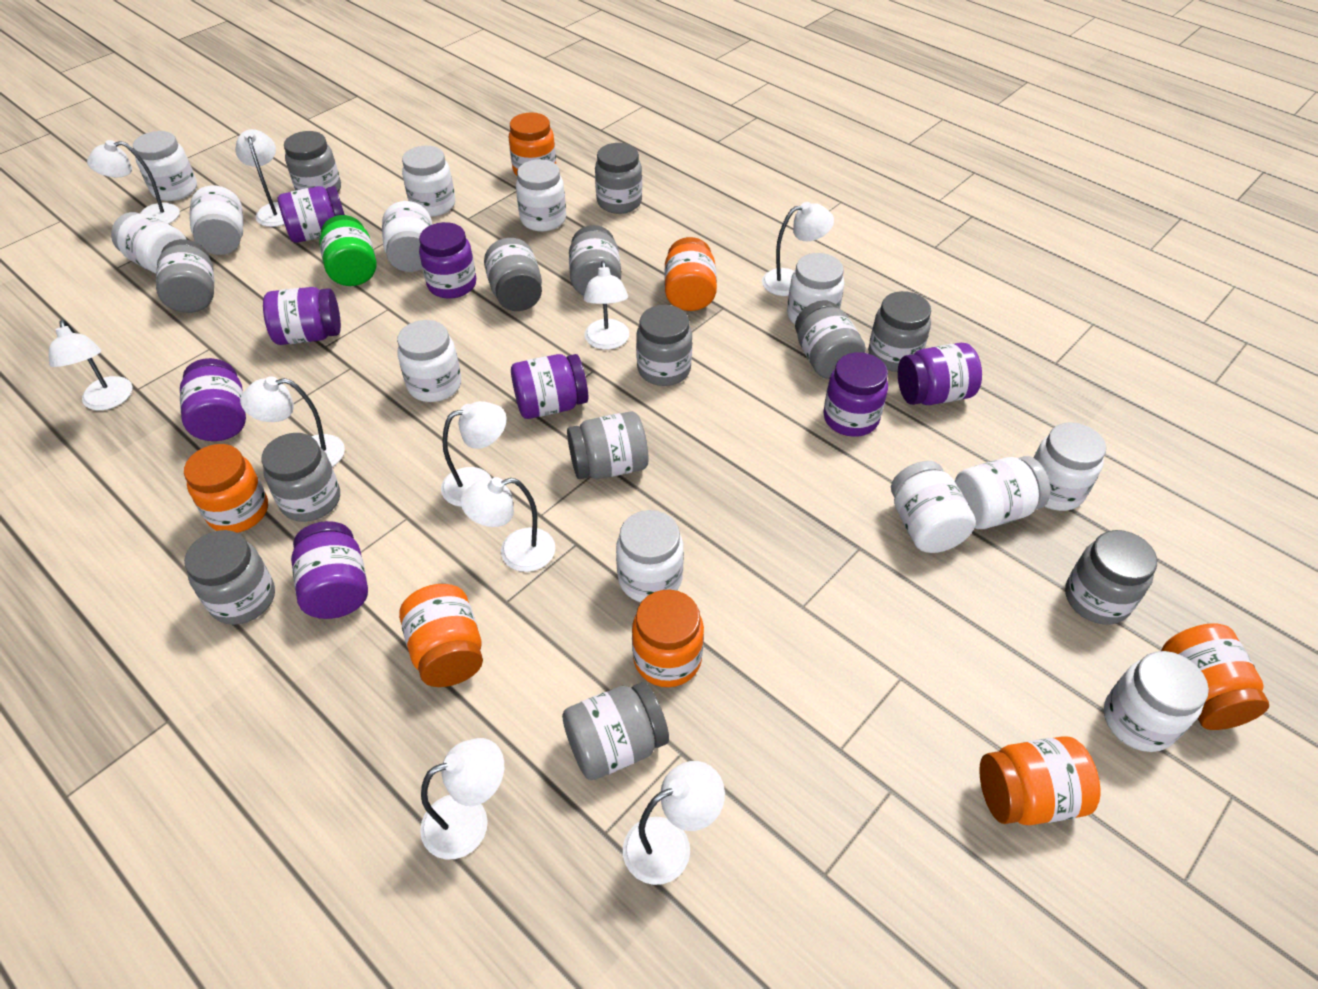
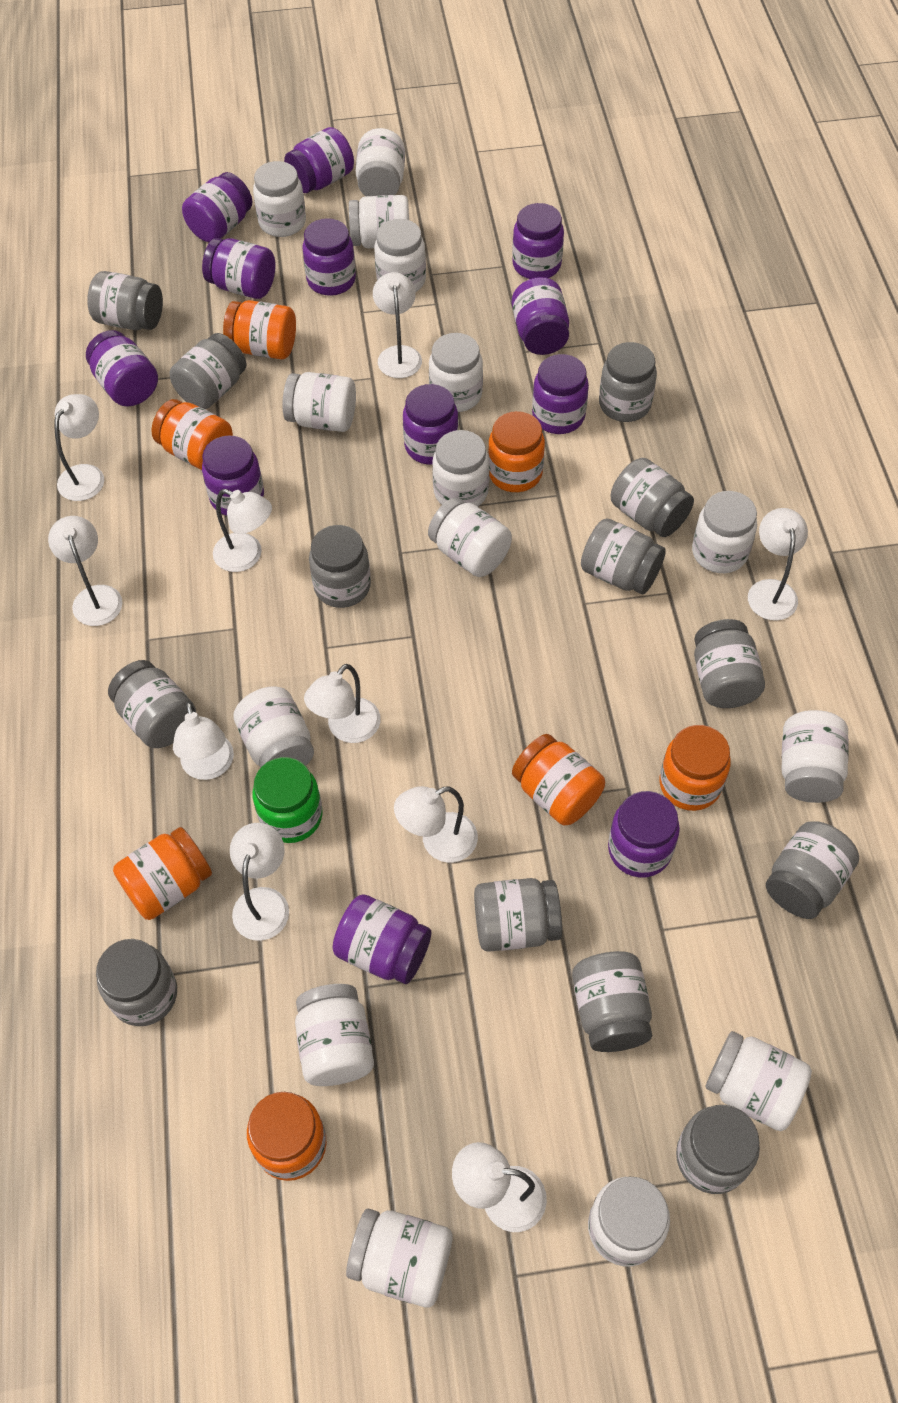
purple jar: [180,358,246,441] [263,287,341,345] [278,186,345,243] [291,521,368,619] [419,222,476,299] [511,354,588,419] [823,352,888,437] [898,343,982,405] = 8 -> [86,330,158,407] [182,172,252,242] [202,238,276,299] [202,435,264,516] [284,127,354,193] [302,218,356,296] [333,895,431,984] [403,384,459,465] [512,203,564,279] [512,277,569,355] [532,354,589,434] [608,791,680,878] = 12
white jar: [111,212,187,273] [133,131,197,201] [190,185,243,255] [382,201,432,272] [397,320,461,402] [402,146,455,217] [516,159,566,232] [616,510,684,602] [787,253,844,324] [891,461,976,553] [955,456,1050,529] [1033,422,1106,511] [1104,651,1209,752] = 13 -> [233,686,314,768] [253,161,306,237] [282,372,356,432] [295,984,374,1086] [346,1209,452,1308] [349,195,409,248] [356,128,405,196] [374,219,426,292] [428,497,512,577] [429,333,483,412] [432,430,489,507] [588,1177,670,1267] [692,491,757,573] [706,1031,812,1131] [781,710,849,803] = 15

